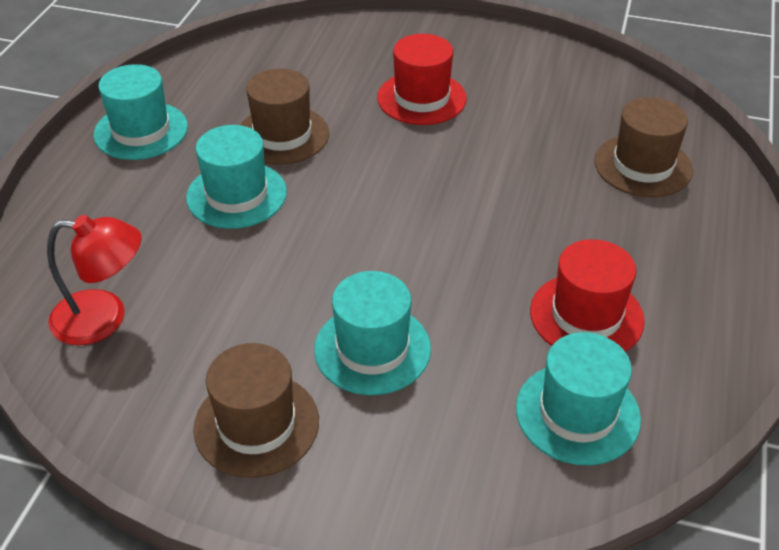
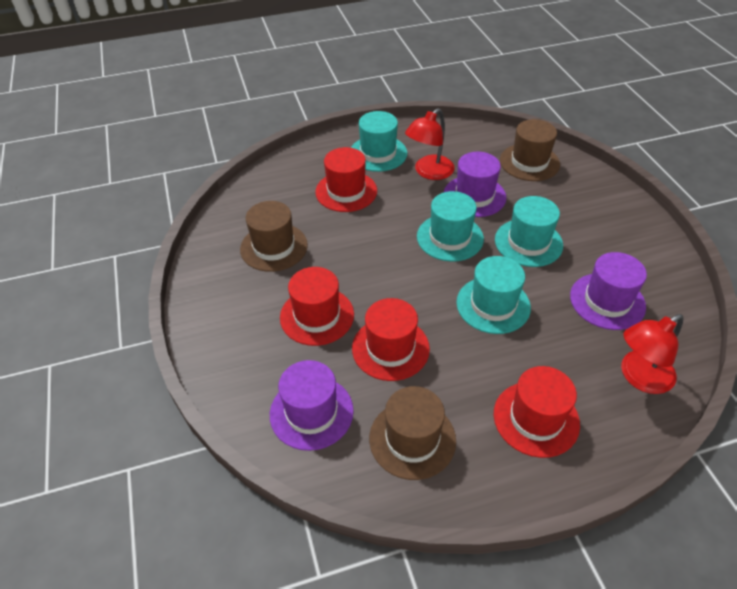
purple hat: none = 0 -> [270,360,354,451] [443,152,507,217] [570,252,647,330] = 3
red hat: [377,34,467,125] [530,239,645,352] = 2 -> [280,267,354,346] [315,147,377,212] [352,298,430,381] [494,366,580,458] = 4
red lamp: [47,215,142,345] = 1 -> [405,108,454,180] [621,314,684,394] = 2

